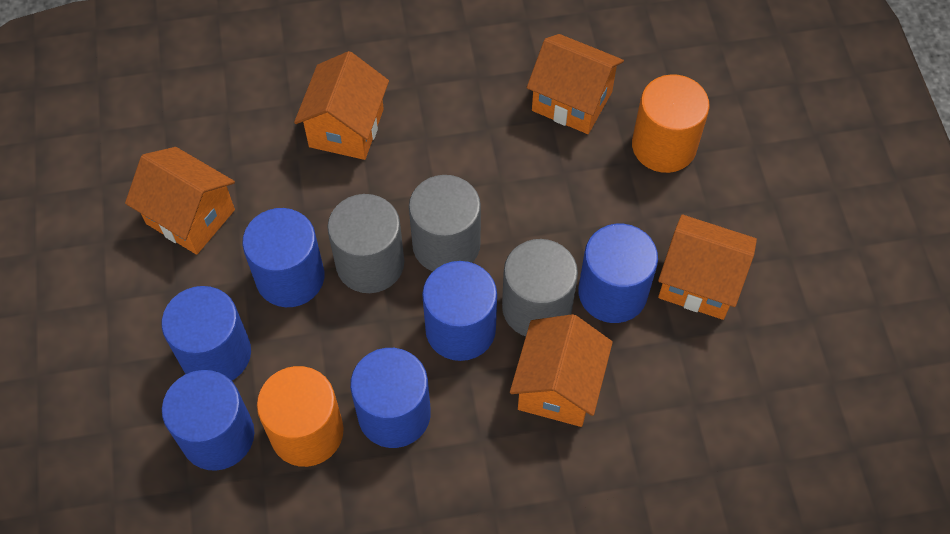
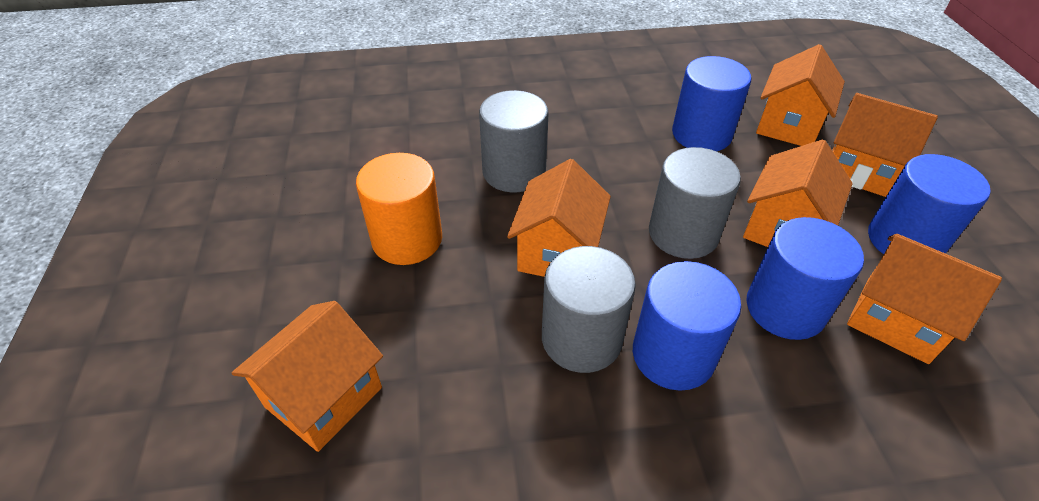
blue cylinder: [162,286,251,381] [162,370,254,471] [242,208,325,307] [350,348,431,448] [422,261,497,361] [578,224,658,323] = 6 -> [633,261,741,391] [672,56,752,151] [746,217,864,340] [868,154,991,254] = 4
orange cylinder: [257,366,344,467] [632,74,710,173] = 2 -> [356,153,442,265] = 1
orange house: [125,147,235,255] [294,51,389,160] [510,314,613,427] [527,34,624,134] [658,215,757,320] = 5 -> [231,301,383,452] [507,159,611,277] [743,140,853,247] [756,44,845,146] [832,93,938,197] [847,234,1002,364] = 6

